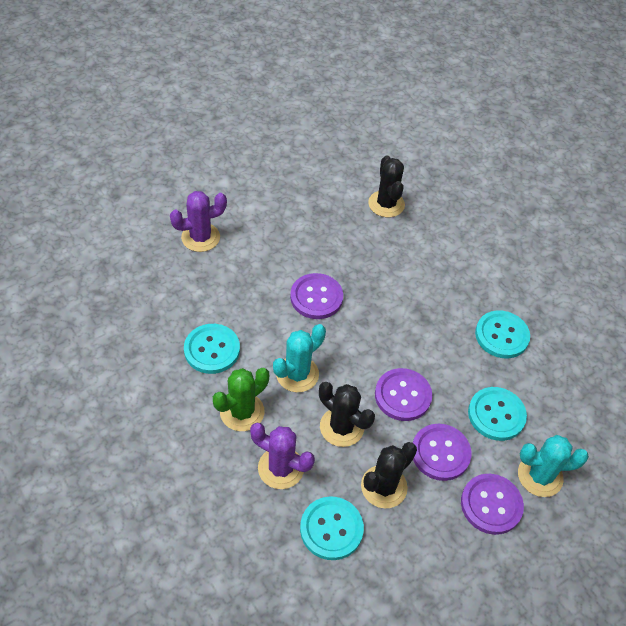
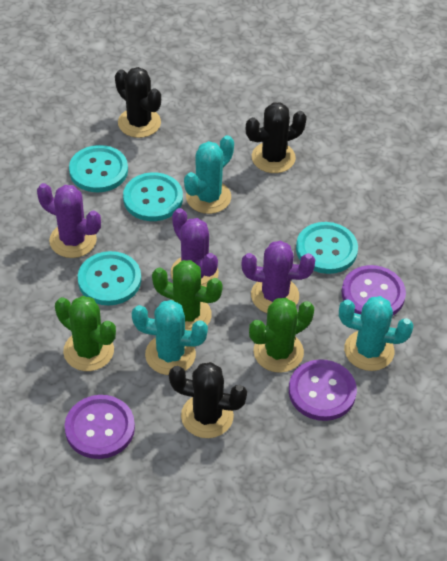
green cactus: [213,368,269,431] = 1 -> [55,296,116,371] [152,260,223,331] [249,297,314,373] = 3
purple button: [290,273,343,319] [375,368,432,421] [413,424,472,481] [461,474,524,535] = 4 -> [65,395,135,459] [289,359,357,421] [342,265,406,315] = 3
purple cactus: [170,191,227,252] [250,423,315,489] = 2 -> [37,183,101,258] [171,208,219,287] [242,241,316,313] = 3
turquoise cactus: [273,324,326,392] [518,435,589,497] = 2 -> [132,300,208,375] [184,135,234,214] [339,296,413,371] = 3

